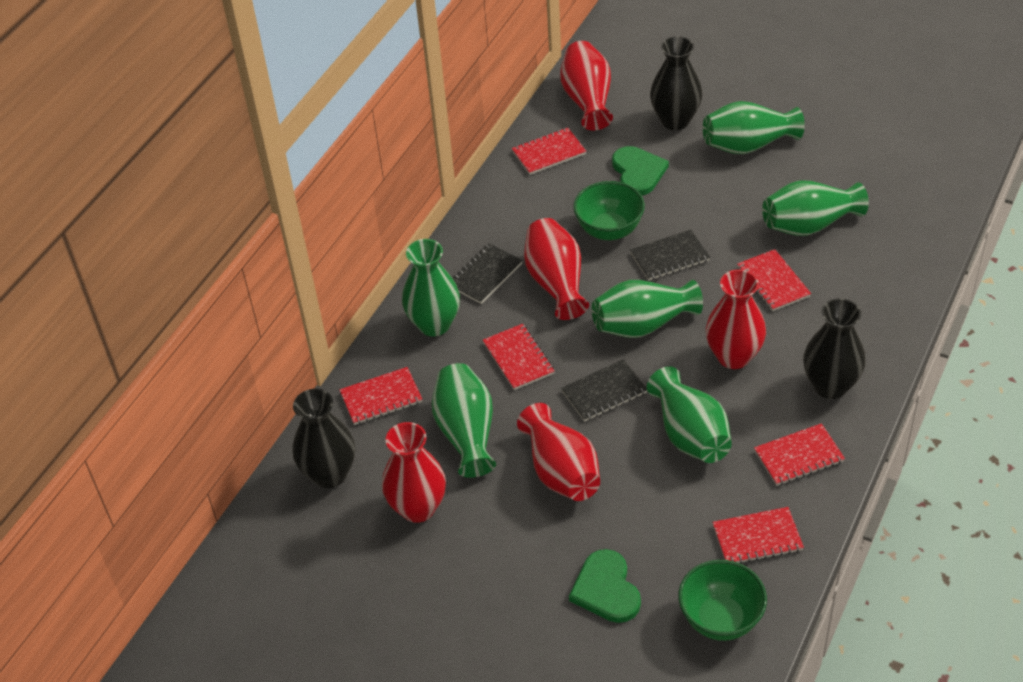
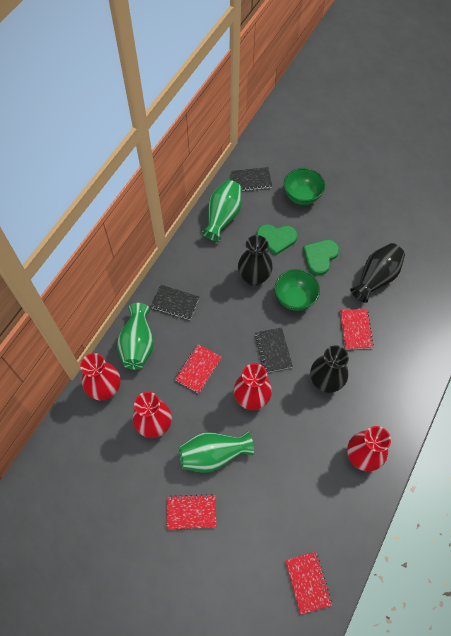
green vase: [402,239,460,337] [432,363,496,478] [592,280,703,338] [647,366,732,463] [703,101,805,154] [762,180,869,236] = 6 -> [117,303,154,370] [178,431,254,473] [202,180,242,241] = 3
red notebook: [339,367,422,425] [483,324,555,390] [512,128,586,175] [712,507,804,564] [737,249,811,311] [754,423,845,486] = 6 -> [167,494,216,529] [175,344,221,393] [285,552,332,615] [340,309,374,350] = 4
red vase: [382,422,446,523] [517,403,600,501] [524,218,589,320] [560,41,613,130] [706,269,766,369] = 5 -> [80,353,120,400] [133,392,172,438] [234,363,272,410] [347,426,391,472] = 4

